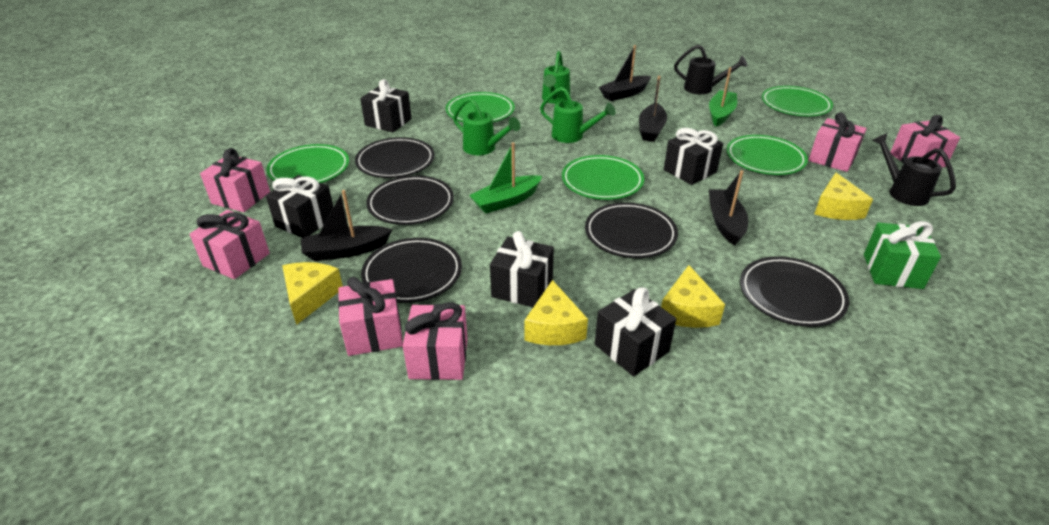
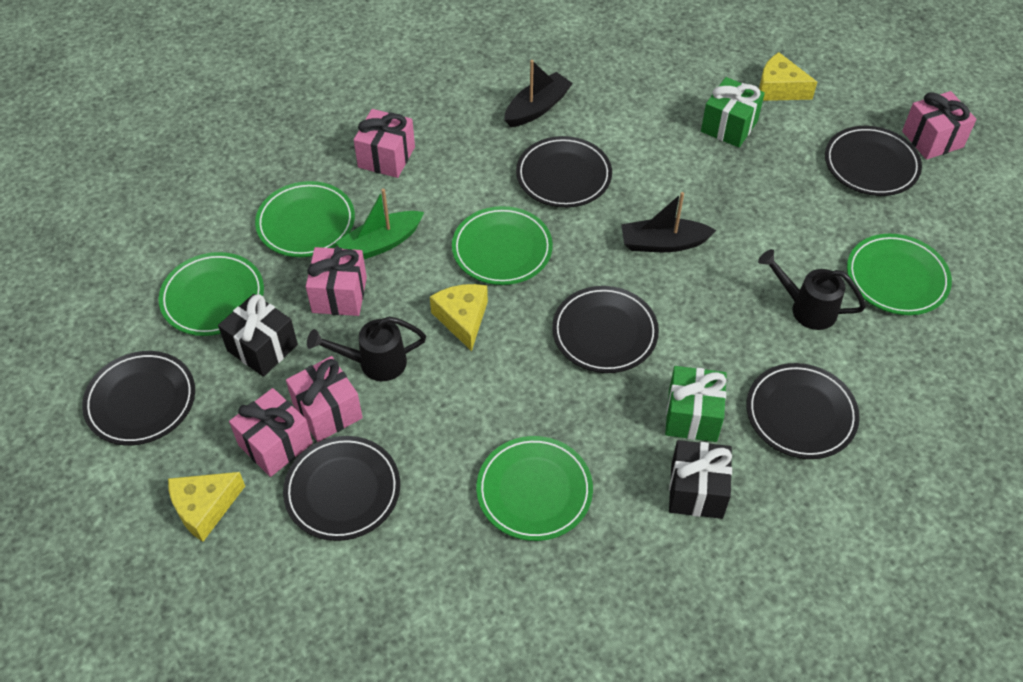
black boat: [301,190,392,261] [599,45,651,101] [639,76,667,142] [709,170,748,246] = 4 -> [504,60,573,127] [621,192,716,252] = 2
black gift: [266,175,333,238] [360,79,412,133] [490,231,554,307] [595,287,676,376] [664,128,723,185] = 5 -> [218,294,298,377] [669,440,732,519] = 2
black plate: [355,137,434,178] [361,238,462,303] [366,175,454,225] [585,202,678,258] [740,256,850,327] = 5 -> [82,351,195,446] [283,436,400,541] [516,136,612,208] [552,286,659,373] [746,363,860,459] [825,126,922,196] = 6
green boat: [469,142,542,213] [709,67,737,127] = 2 -> [336,189,424,259] = 1
green gift: [864,221,941,289] = 1 -> [665,366,727,442] [701,77,765,147] = 2
green watering can: [453,98,520,155] [540,87,615,143] [542,51,570,104] = 3 -> none = 0
pink gift: [190,210,270,279] [200,148,270,212] [338,277,403,356] [403,302,468,380] [808,112,867,172] [890,115,960,167] = 6 -> [229,388,313,477] [286,356,363,442] [306,247,367,316] [354,109,415,178] [902,91,976,160] = 5
yellow cheese: [282,262,343,325] [525,280,588,345] [661,265,725,328] [814,173,873,220] = 4 -> [168,472,245,542] [430,284,488,351] [759,52,817,101] = 3

